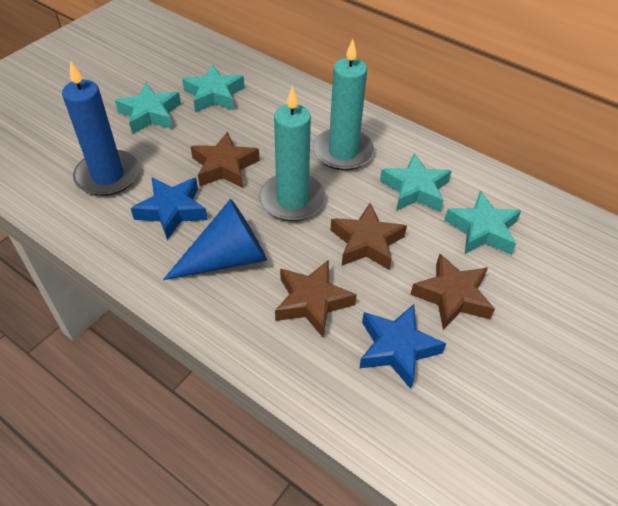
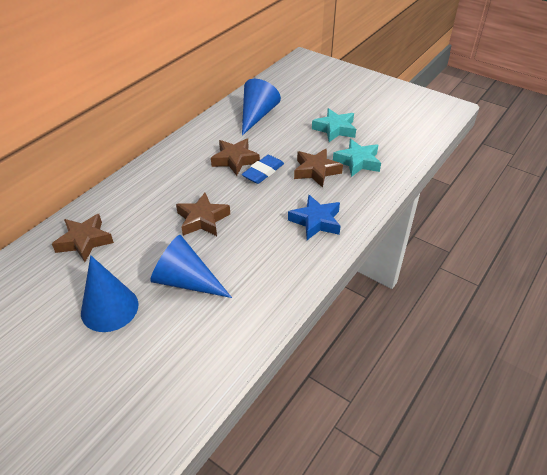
blue candle: [62,61,140,196] = 1 -> none = 0
blue cone: [163,199,267,280] = 1 -> [81,255,138,332] [150,235,232,298] [242,79,281,135] = 3
blue eraser: none = 0 -> [242,155,284,184] = 1
blue star: [131,177,208,240] [359,304,446,389] = 2 -> [288,195,341,240] = 1
turquoise candle: [259,86,326,221] [313,39,375,171] = 2 -> none = 0
turquoise star: [115,83,181,134] [182,65,245,112] [380,153,452,212] [444,191,521,255] = 4 -> [312,108,356,142] [333,139,381,177] = 2

